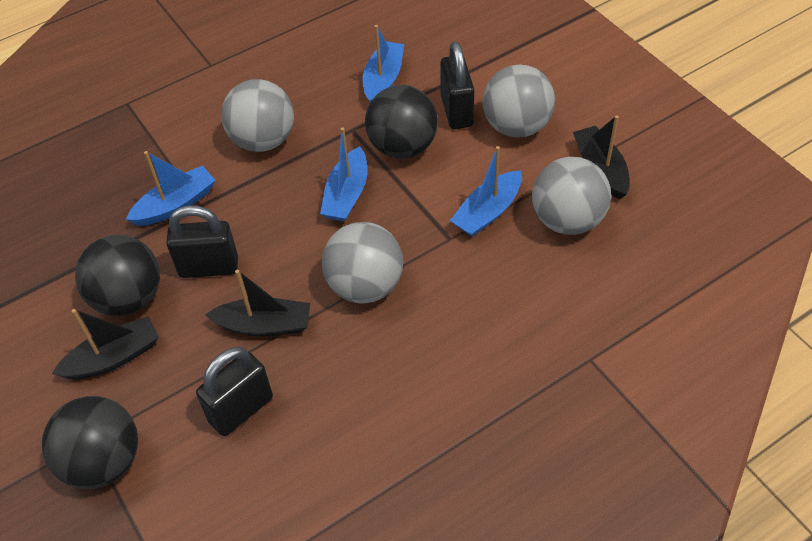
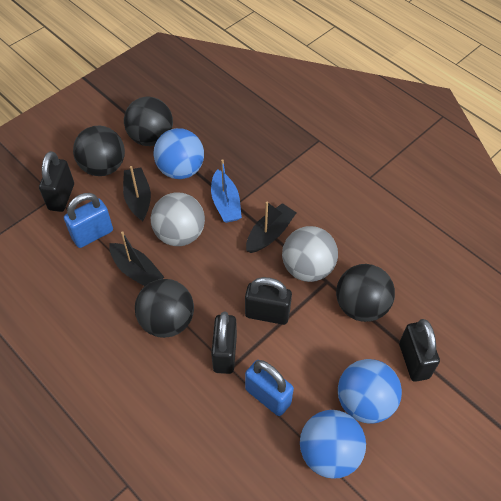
black ball: [42,396,138,489] [75,235,160,316] [365,85,438,159] = 3 -> [73,126,125,176] [124,97,173,146] [135,279,194,338] [336,264,395,322] = 4
black padlock: [166,205,238,278] [196,347,273,436] [440,41,474,129] = 3 -> [39,151,74,212] [211,311,237,374] [245,277,292,325] [399,319,440,382] = 4
blue ball: none = 0 -> [153,128,204,179] [300,410,366,479] [338,359,402,424] = 3
blue boat: [126,151,216,226] [320,127,367,222] [363,25,404,102] [450,146,522,237] = 4 -> [211,159,242,223] = 1
blue padlock: none = 0 -> [64,193,113,248] [245,360,294,416] = 2
grey ball: [221,79,294,152] [322,222,403,304] [482,64,555,138] [532,157,611,235] = 4 -> [151,192,205,246] [282,226,338,282] = 2

